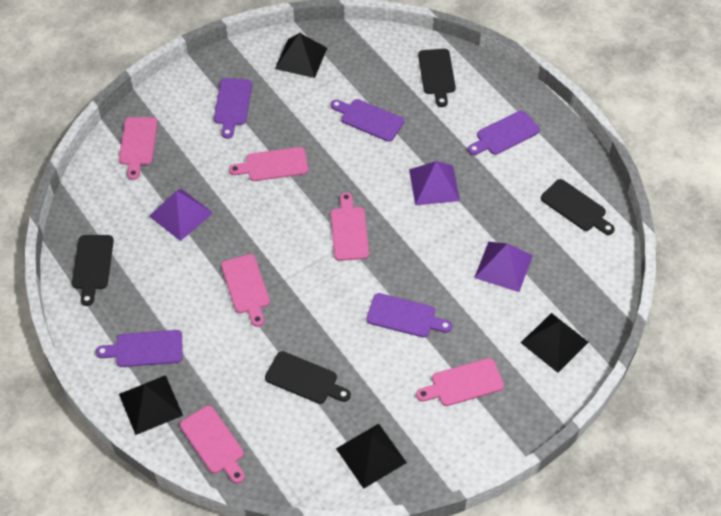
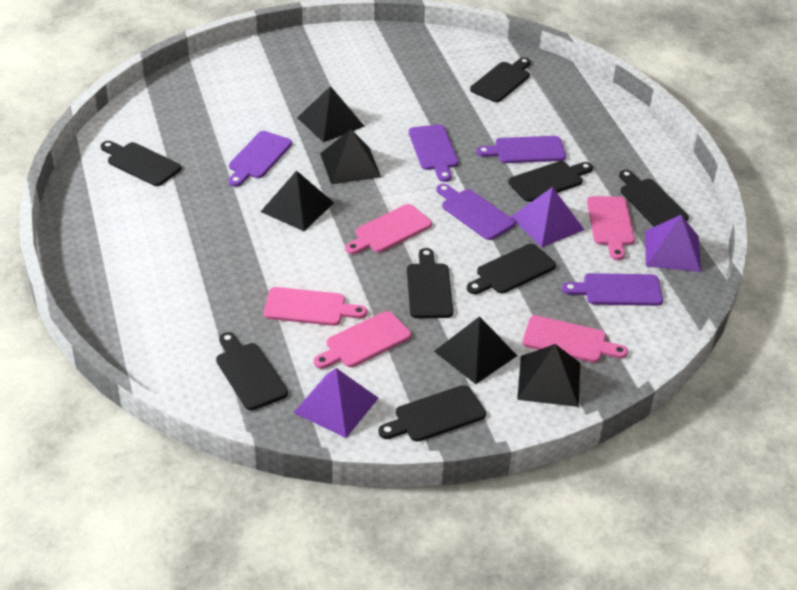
black cutting board: [72,235,114,306] [265,351,351,404] [418,49,456,107] [541,179,615,235] = 4 -> [101,141,181,186] [216,332,288,410] [378,385,486,442] [407,248,453,318] [467,244,556,294] [470,57,531,102] [508,161,593,202] [619,170,689,227] = 8
black pyramid: [119,375,183,435] [275,33,327,78] [336,424,407,489] [520,313,589,373] = 4 -> [260,170,334,231] [297,86,365,143] [320,129,381,184] [434,316,517,384] [517,344,580,407] = 5
pink cutting board: [119,117,158,180] [180,405,245,484] [221,254,270,327] [229,147,308,181] [331,192,369,261] [416,358,504,406] = 6 -> [264,287,367,326] [314,311,411,369] [345,204,432,254] [523,315,628,363] [587,196,635,260] = 5

